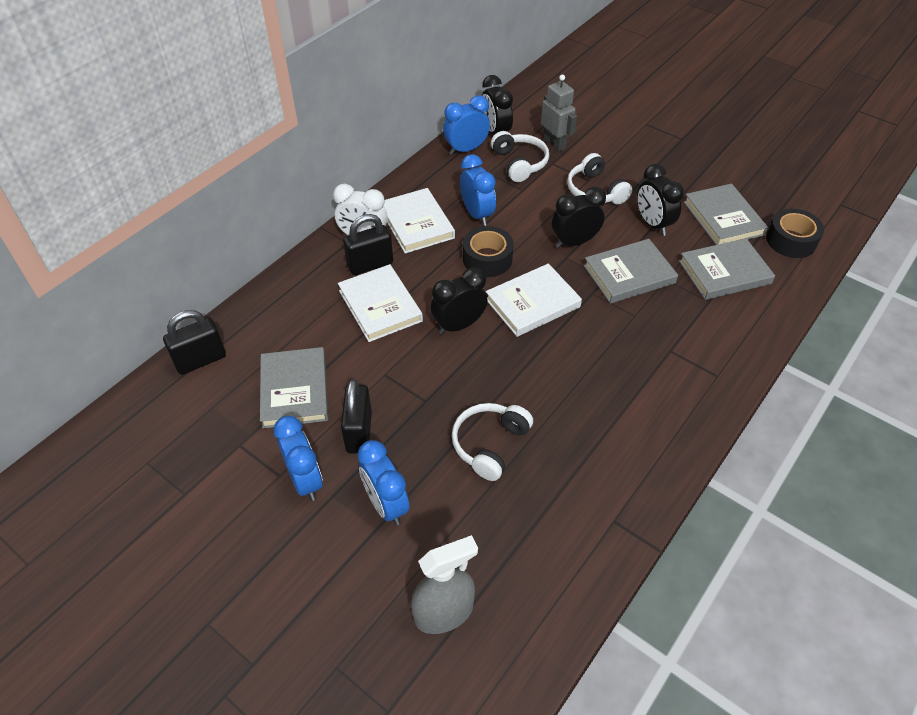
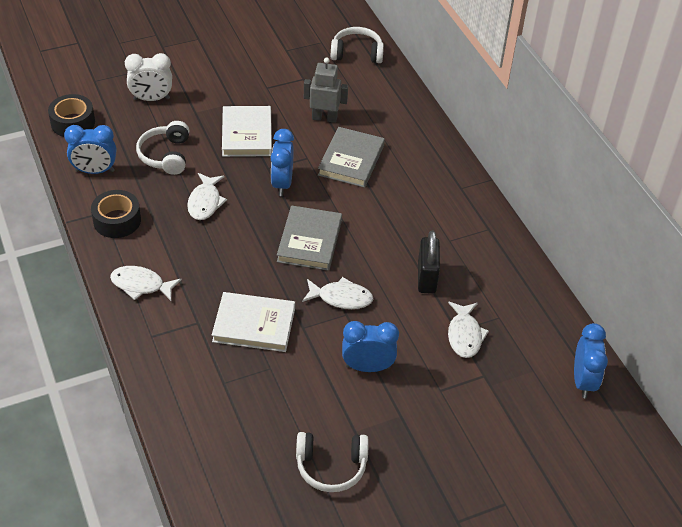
black clock: [431,268,487,334] [482,75,513,135] [552,187,606,248] [637,164,684,236] = 4 -> none = 0
black padlock: [163,310,226,375] [341,379,372,454] [343,214,393,275] = 3 -> [418,230,440,294] = 1
grey book: [260,347,328,429] [584,239,678,304] [679,238,775,300] [684,184,768,245] = 4 -> [277,205,342,271] [318,127,385,188] = 2
grey spray bottle: [411,535,478,634] = 1 -> none = 0
white book: [338,264,423,342] [384,188,455,254] [486,263,582,337] = 3 -> [212,292,295,352] [222,106,272,157] = 2
white fish: none = 0 -> [110,266,182,301] [187,173,227,220] [302,277,373,309] [448,301,489,358] = 4

